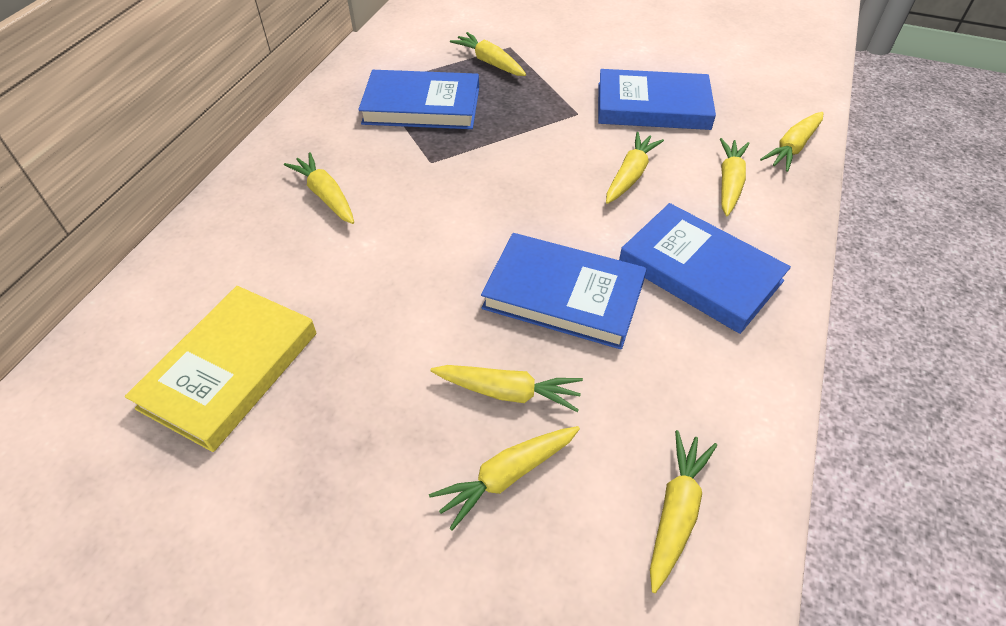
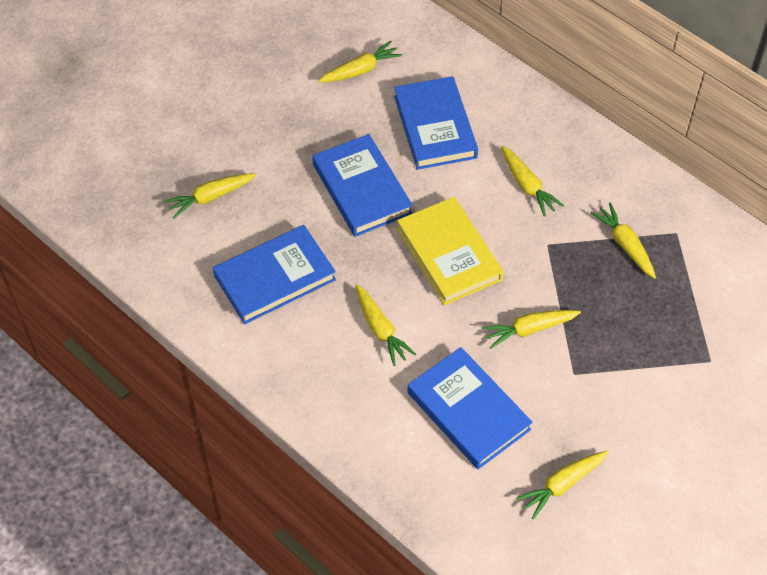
yellow carrot: [284,152,354,224] [429,426,580,531] [430,365,583,412] [450,32,526,76] [606,132,664,204] [650,430,717,593] [720,138,750,216] [760,112,824,172] = 8 -> [164,173,256,218] [318,41,402,83] [355,284,416,366] [482,310,581,349] [501,146,564,217] [516,451,608,519] [590,202,656,279] = 7

